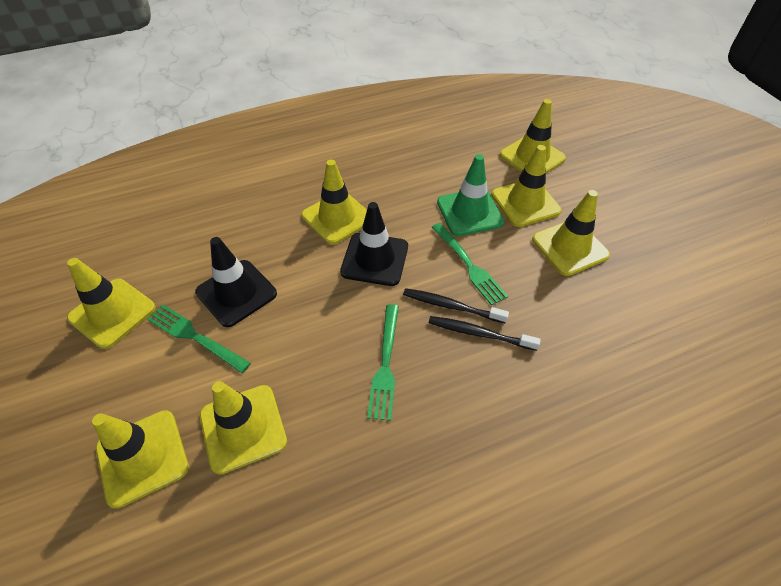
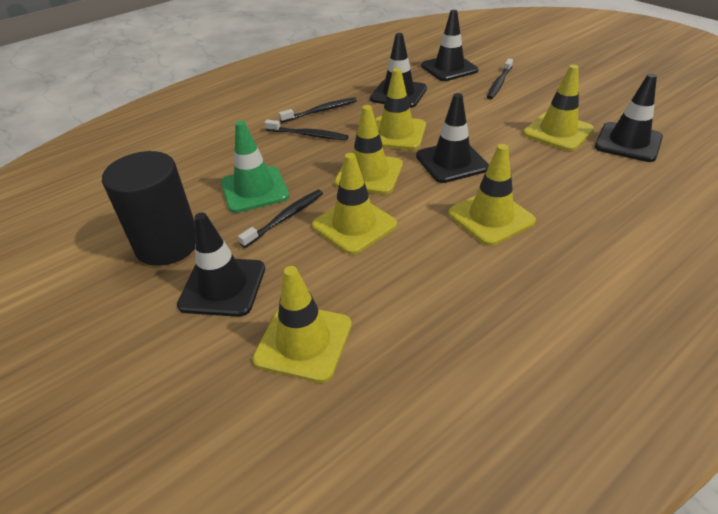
black cylinder: none = 0 -> [102,151,195,266] = 1
black toothbrush: [403,288,509,323] [429,316,541,351] = 2 -> [238,190,323,248] [264,120,349,140] [279,97,357,123] [487,59,513,100] = 4
black traffic cone: [195,237,277,327] [340,202,408,286] = 2 -> [177,212,265,317] [370,33,427,108] [416,93,489,183] [421,10,479,81] [595,73,663,162] = 5
green fork: [147,305,251,373] [367,304,399,421] [431,223,508,306] = 3 -> none = 0
yellow traffic cone: [67,258,156,349] [92,410,189,509] [200,381,287,475] [301,160,367,245] [491,145,561,227] [500,99,566,173] [532,190,610,276] = 7 -> [253,266,352,383] [312,153,397,255] [334,105,403,194] [375,68,426,150] [448,144,536,246] [523,65,594,151] = 6

